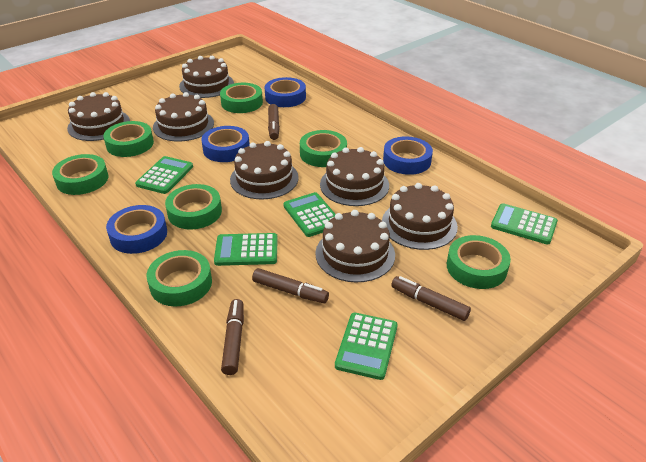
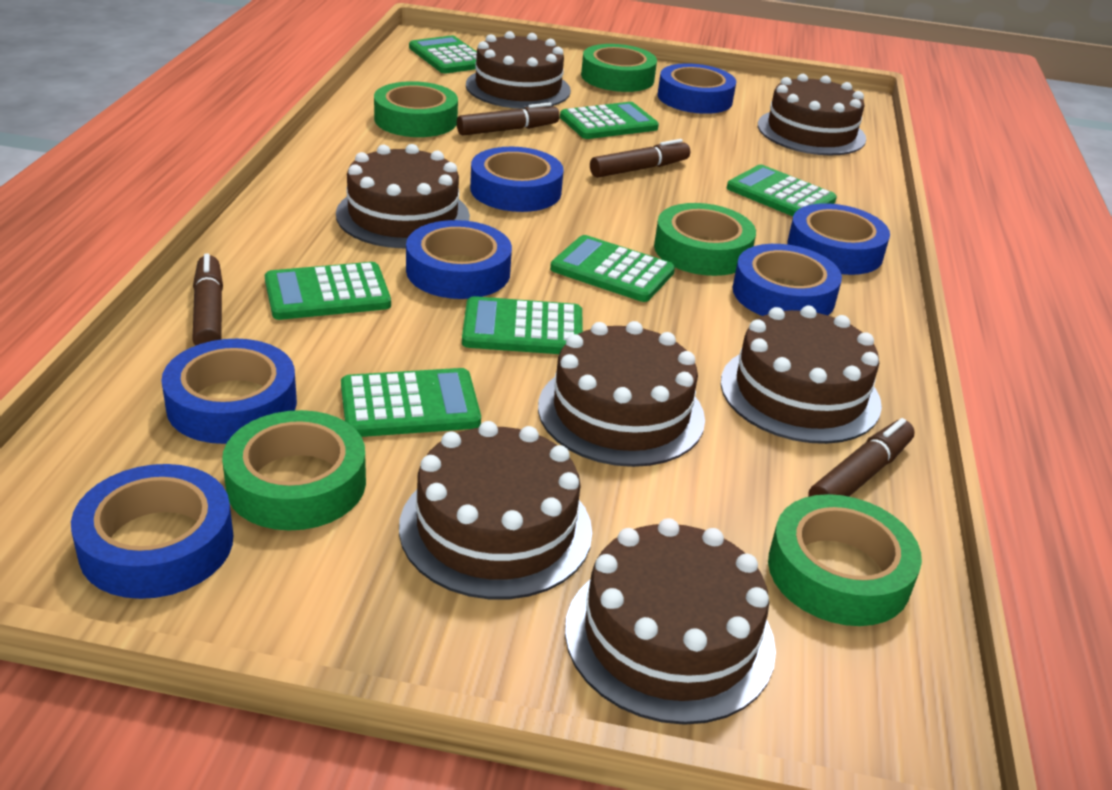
blue tape: [106,205,167,254] [201,126,250,162] [265,77,306,107] [383,136,433,175] = 4 -> [71,464,233,599] [161,339,297,444] [406,220,512,299] [470,147,564,212] [658,63,736,114] [733,244,842,316] [787,203,890,275] = 7
green calculator: [135,156,193,194] [214,233,278,266] [283,192,336,237] [335,313,398,380] [491,203,558,245] = 5 -> [265,262,391,320] [341,368,481,437] [409,36,477,73] [462,296,583,354] [550,235,675,302] [560,102,659,139] [727,165,837,216] = 7
green tape: [52,154,108,195] [103,121,154,157] [146,250,212,306] [165,184,222,229] [220,83,263,113] [300,130,347,167] [447,235,511,289] = 7 -> [222,410,366,530] [374,81,458,137] [581,44,657,92] [654,203,756,276] [768,494,922,626] = 5

